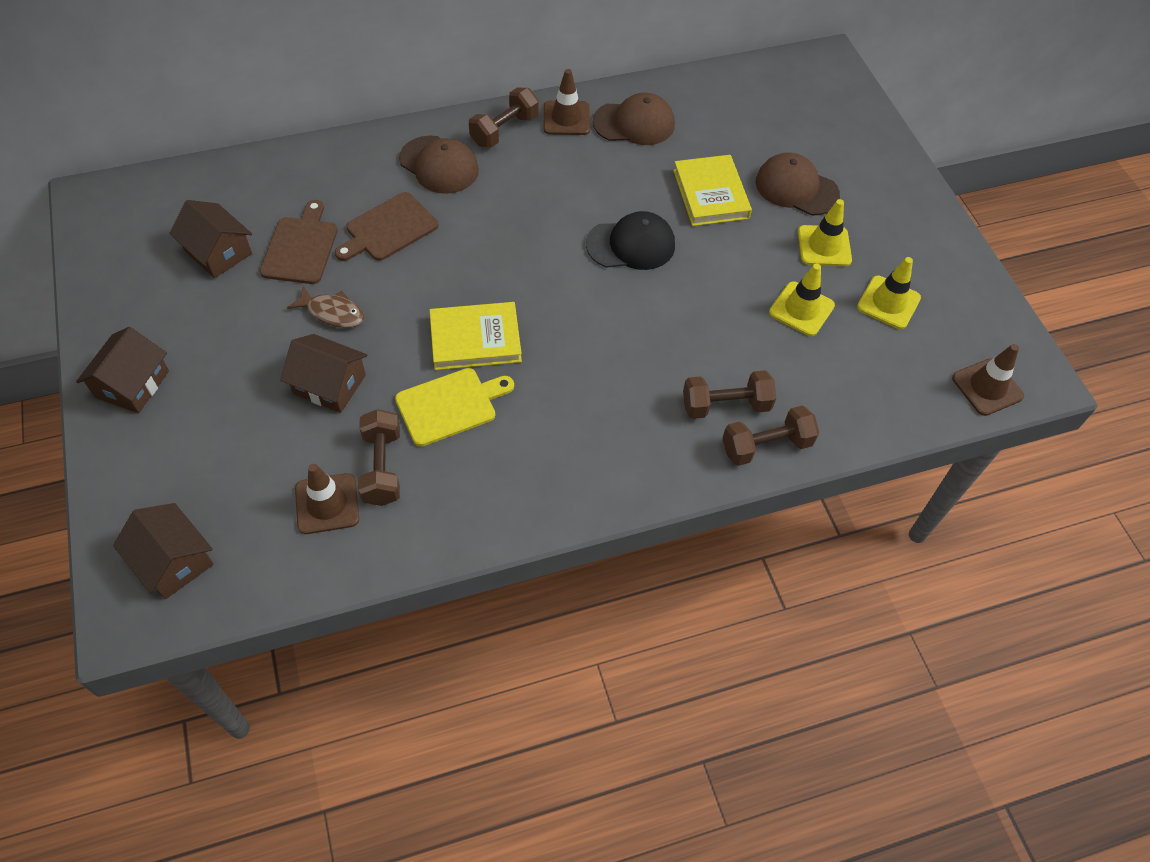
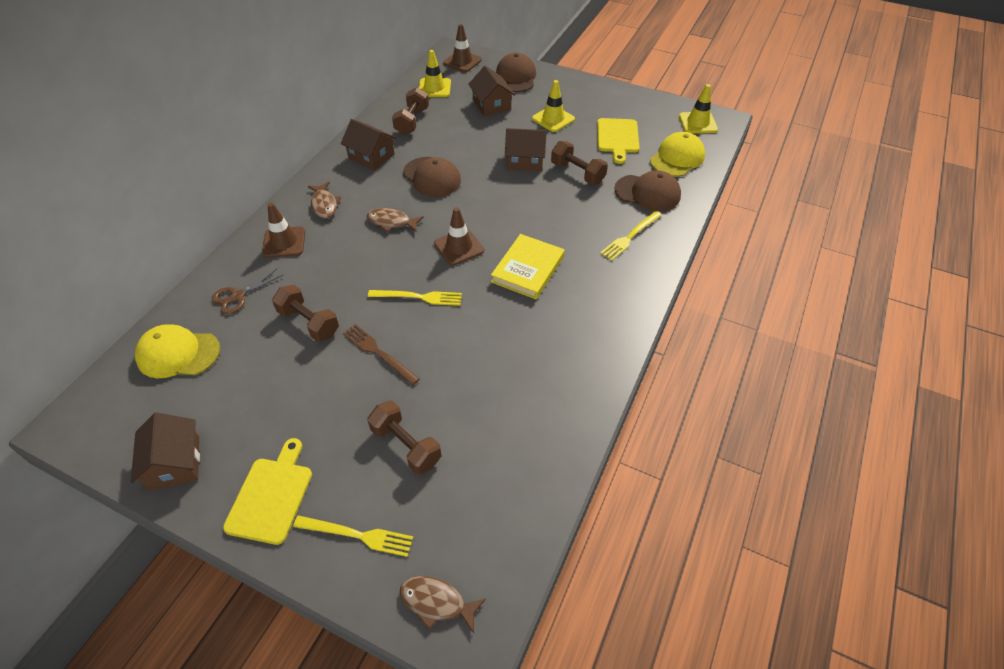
black cap: [586,211,675,270] = 1 -> none = 0
brown cutting board: [260,200,338,284] [335,192,439,261] = 2 -> none = 0
brown fish: [287,286,364,328] = 1 -> [308,182,341,218] [367,208,424,233] [399,576,486,633] = 3
brown fork: none = 0 -> [343,324,420,385] = 1
brown scissors: none = 0 -> [212,269,284,314] = 1
yellow book: [429,302,522,370] [673,155,752,226] = 2 -> [491,234,565,299] = 1
yellow cap: none = 0 -> [135,324,220,378] [650,132,705,177] = 2
yellow cutting board: [395,368,514,447] = 1 -> [223,438,312,545] [597,118,640,164] = 2
yellow fork: none = 0 -> [293,515,413,557] [368,290,462,306] [600,211,662,261] = 3

